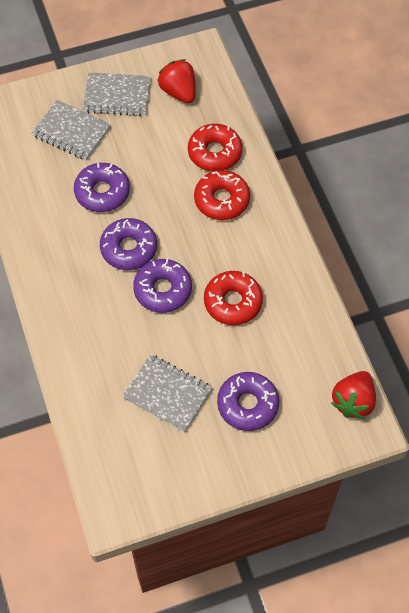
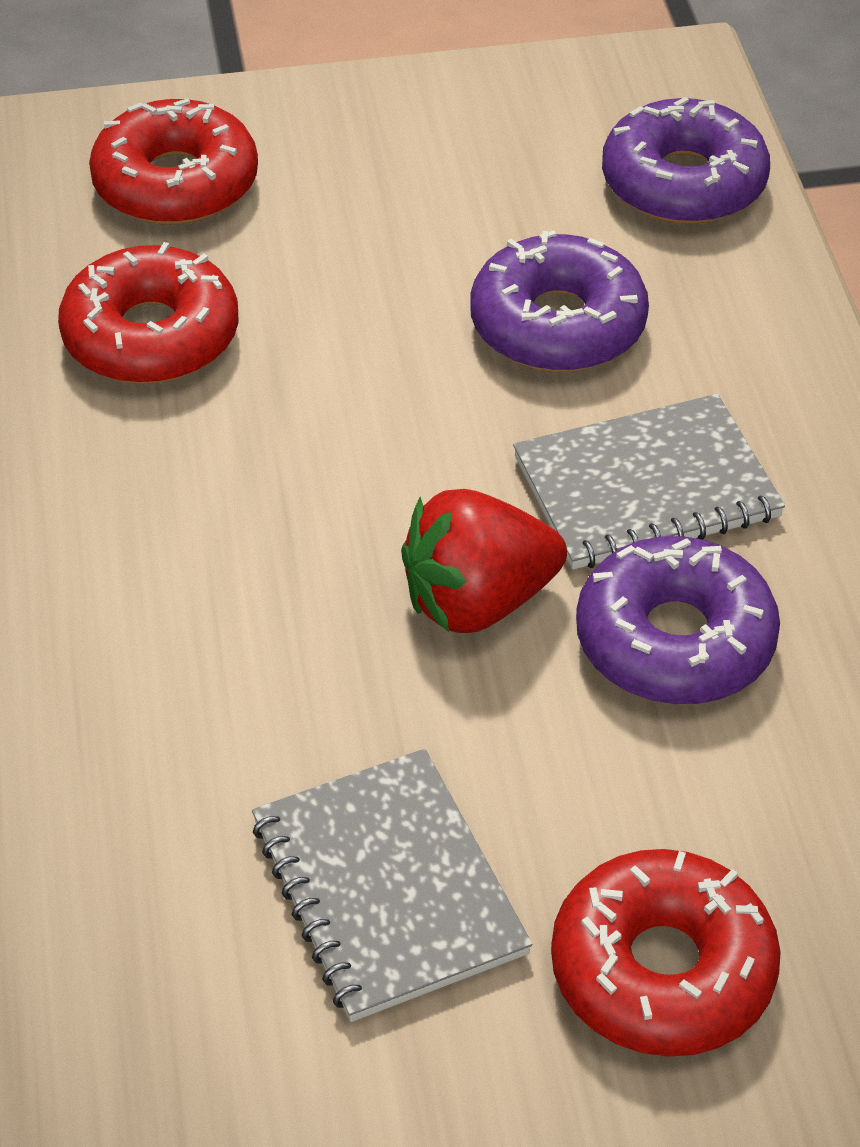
grey notebook: [32,100,111,160] [83,72,150,116] [122,354,212,432] = 3 -> [252,749,532,1022] [513,394,785,569] = 2
purple donut: [74,163,130,212] [100,218,157,270] [133,259,192,313] [217,372,279,431] = 4 -> [470,230,649,372] [576,536,780,704] [602,97,770,224] = 3
red strawberry: [157,59,195,103] [331,371,376,419] = 2 -> [401,489,567,633] = 1

